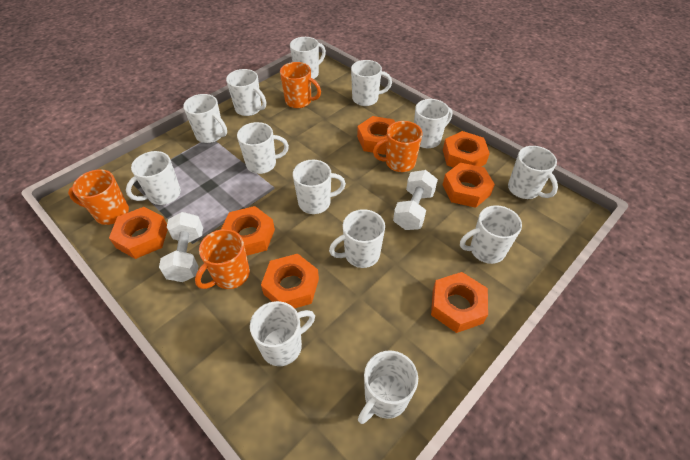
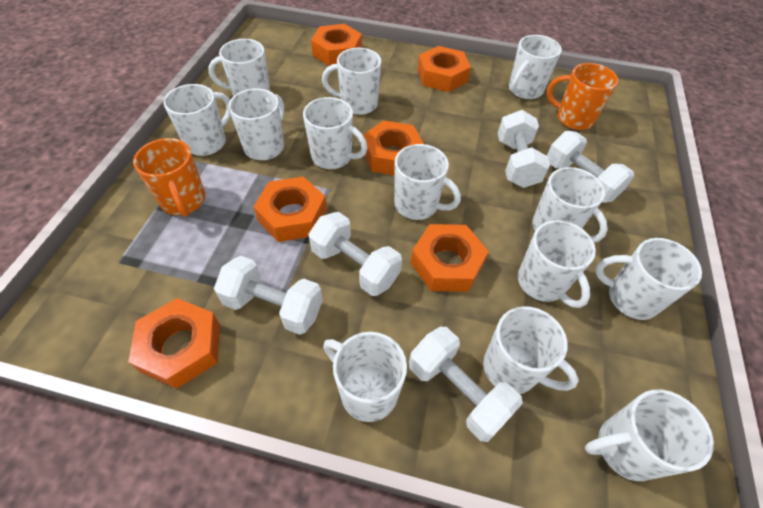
orange mug: [68,169,129,225] [195,229,250,289] [280,62,321,108] [373,121,423,172] = 4 -> [133,138,205,217] [546,63,618,130] = 2
orange nut: [109,207,168,259] [221,206,275,256] [261,254,319,308] [357,116,395,155] [431,272,488,333] [443,131,490,168] [443,163,495,208] = 7 -> [128,298,220,389] [253,177,327,242] [311,24,362,66] [363,120,424,176] [411,224,488,292] [418,46,471,92] = 6
white dumbbell: [159,212,203,282] [393,170,438,230] = 2 -> [214,256,323,335] [309,212,402,296] [409,327,523,442] [498,110,550,188] [547,131,634,203] = 5

